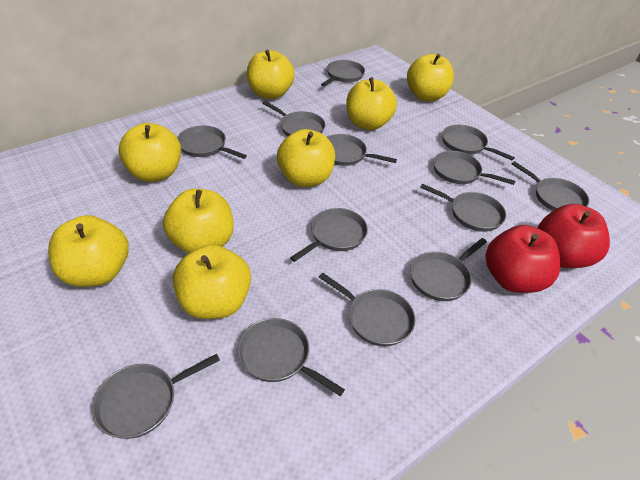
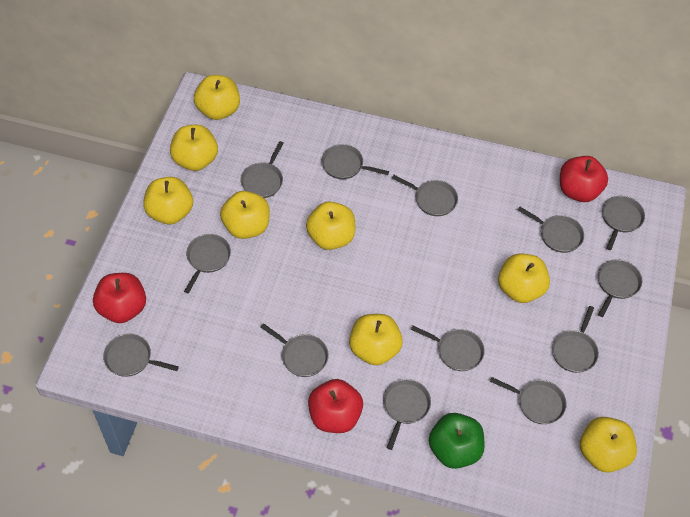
green apple: none = 0 -> [429,413,485,469] = 1
red apple: [485,225,560,293] [538,204,610,268] = 2 -> [93,273,146,323] [308,379,363,433] [560,156,608,202] = 3

